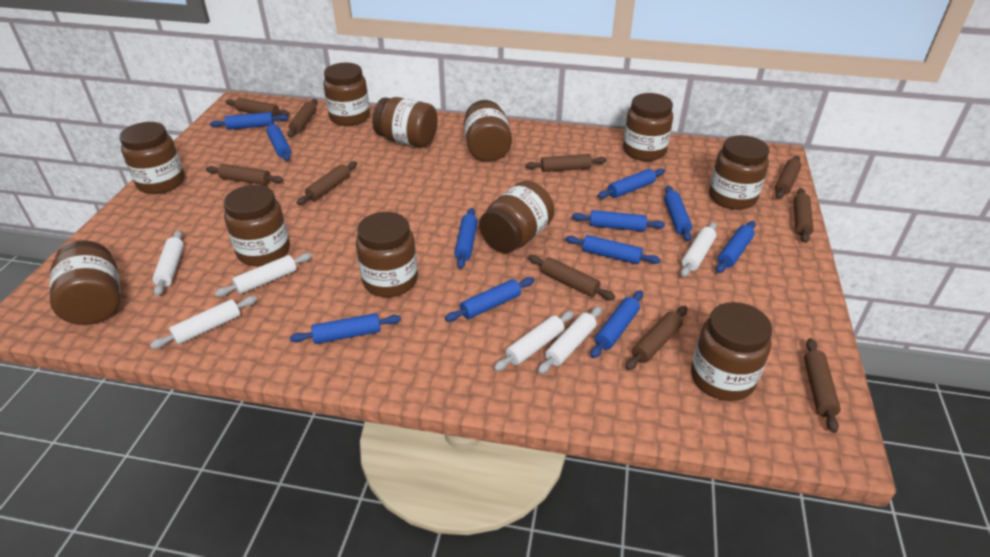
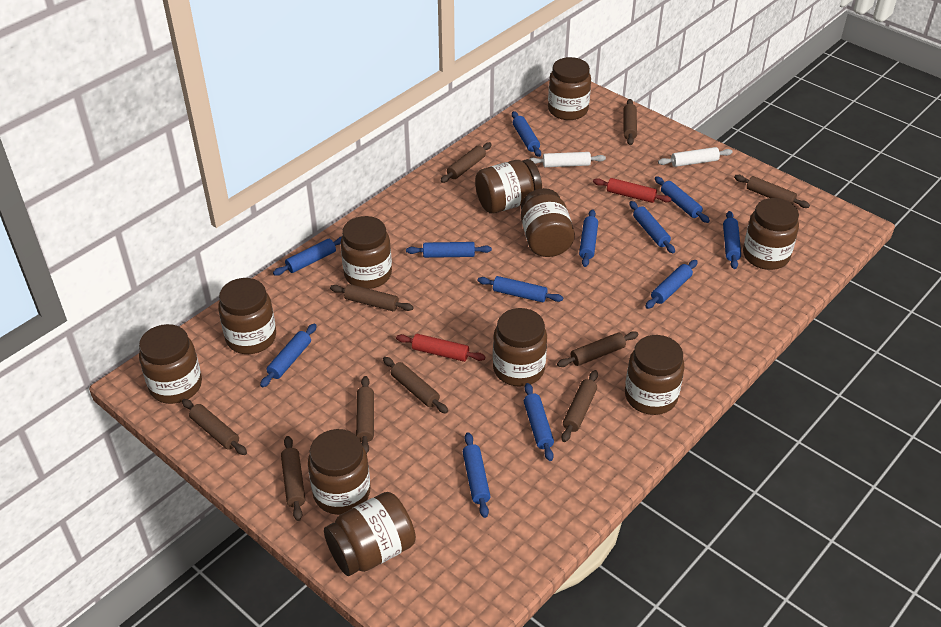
blue rolling pin: [210,112,288,130] [267,122,291,161] [290,313,401,344] [445,277,534,322] [454,208,478,269] [565,235,661,264] [572,210,665,231] [591,290,643,358] [598,168,665,199] [664,185,692,242] [716,221,756,273] = 11 -> [260,324,317,387] [273,236,342,276] [406,242,492,258] [463,432,491,518] [477,276,563,303] [512,111,541,157] [524,383,554,461] [579,209,598,267] [629,201,675,253] [645,260,698,309] [655,176,710,223] [723,211,741,269] = 12
red rolling pin: none = 0 -> [396,334,486,362] [593,178,671,203] = 2
white rolling pin: [150,296,257,349] [153,230,184,296] [215,253,312,297] [494,311,574,371] [538,306,602,374] [680,222,717,277] = 6 -> [530,152,606,167] [658,147,733,167] = 2

